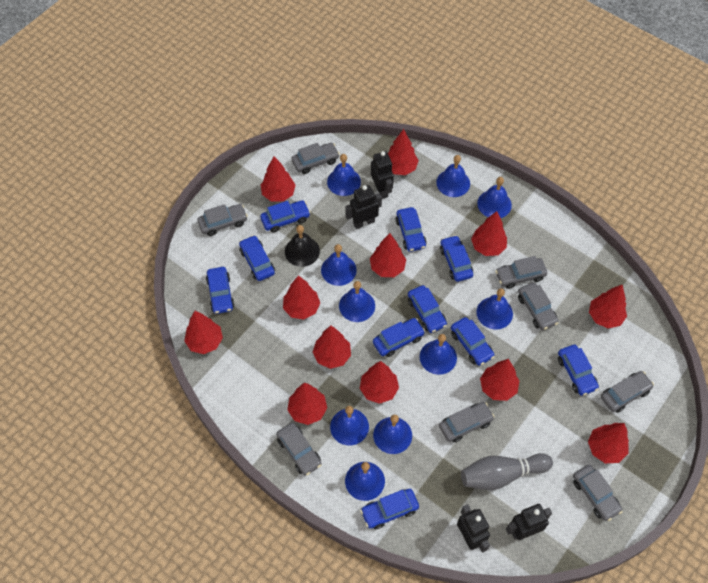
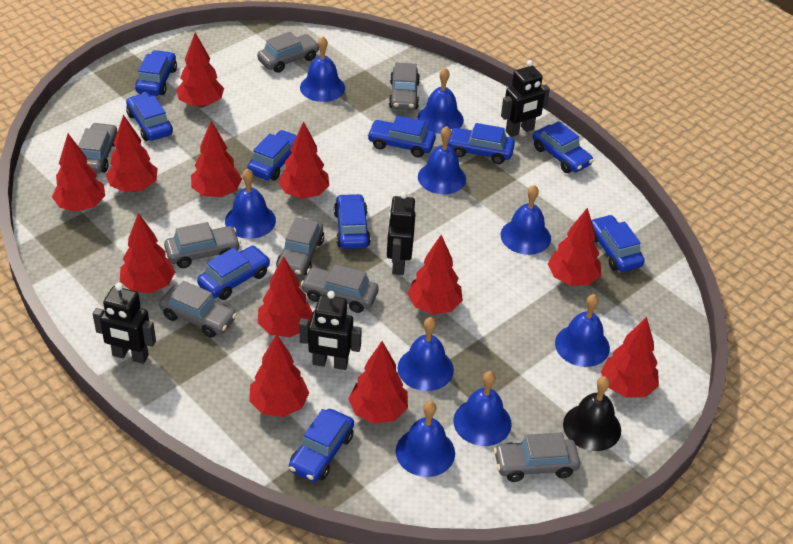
blue bell: [321,244,357,286] [327,154,361,196] [330,406,369,445] [339,281,375,322] [345,462,385,501] [373,415,412,454] [420,334,457,375] [436,155,470,197] [476,288,513,329] [477,177,512,218] = 10 -> [225,168,276,239] [300,36,345,102] [396,401,455,477] [398,317,454,391] [418,68,464,134] [418,126,466,194] [453,371,512,446] [501,185,551,255] [555,294,610,367] = 9
grey bowling pin: [461,453,553,490] = 1 -> none = 0

